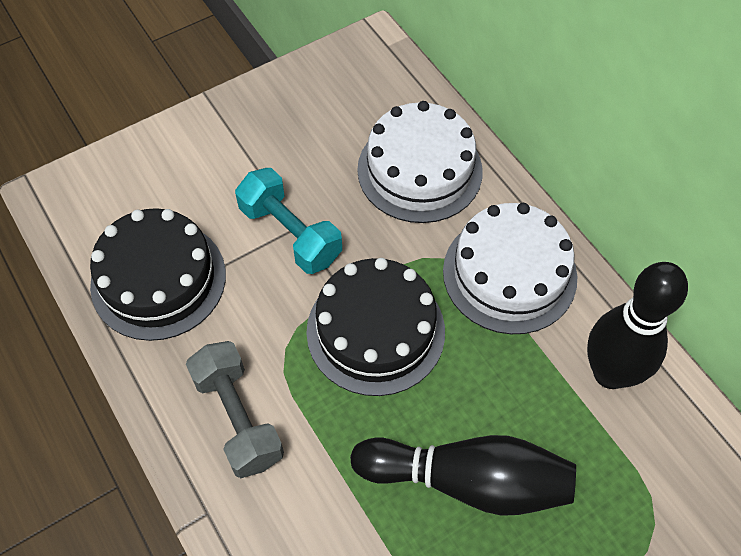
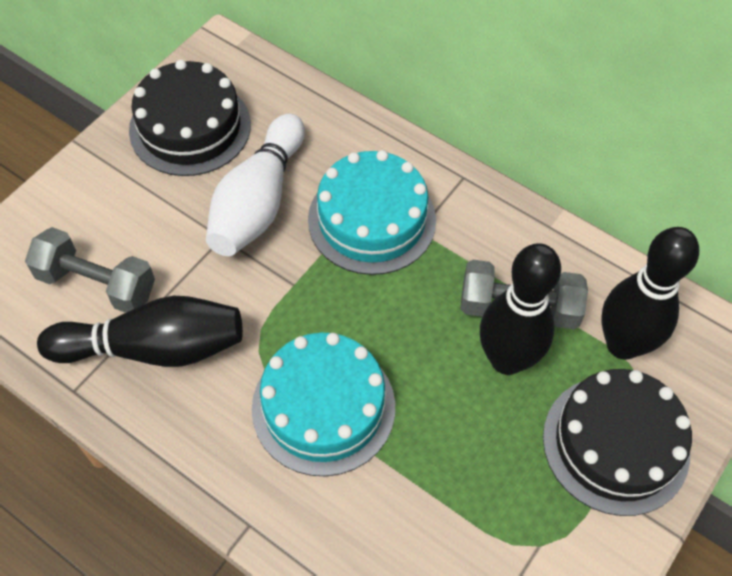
black bowling pin: [350,435,576,516] [587,262,688,389] = 2 -> [37,296,243,367] [480,243,561,375] [601,227,699,360] = 3
grey dumbbell: [186,341,284,478] = 1 -> [25,227,155,313] [460,260,588,330] = 2
turquoise cake: none = 0 -> [252,333,395,476] [308,150,436,275] = 2
turquoise dumbbell: [235,168,342,274] = 1 -> none = 0
white bowling pin: none = 0 -> [206,113,305,256] = 1
white cake: [357,101,483,223] [443,203,577,334] = 2 -> none = 0

